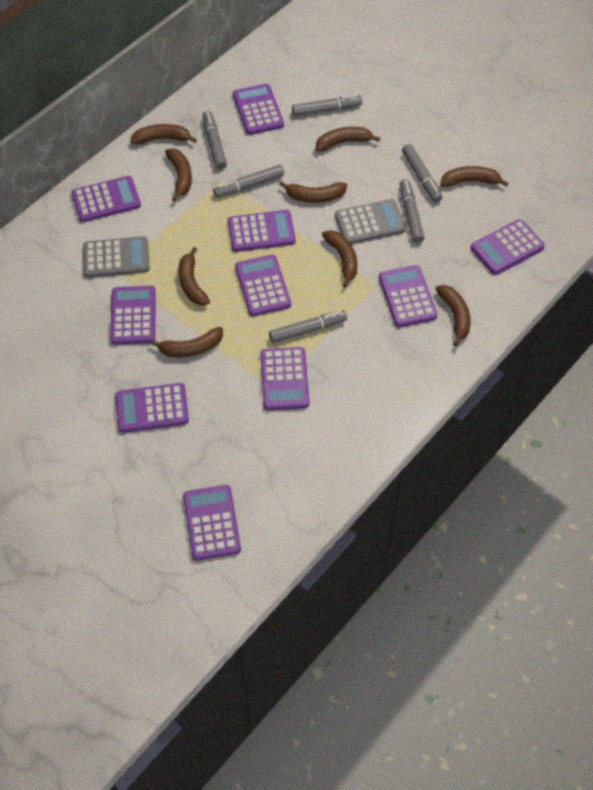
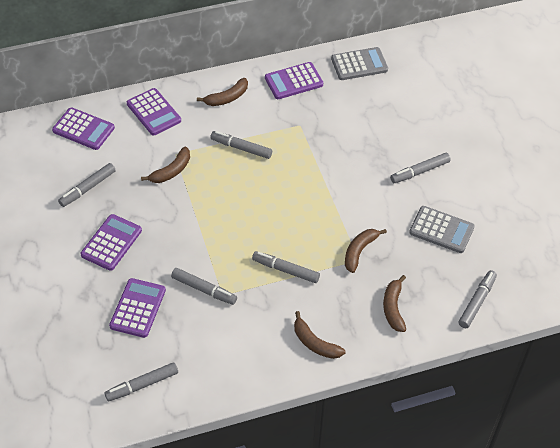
brown banana: [130,124,197,145] [150,327,223,357] [165,148,192,202] [178,247,210,306] [279,181,347,203] [316,127,380,152] [322,230,358,287] [436,285,471,346] [440,166,508,187] = 9 -> [141,147,190,183] [197,78,248,106] [294,311,345,359] [345,229,387,273] [383,275,406,332] = 5
grey marker: [203,111,227,170] [213,165,284,198] [269,310,347,343] [292,95,362,116] [400,179,424,243] [402,144,442,203] = 6 -> [58,163,116,207] [104,362,178,401] [171,268,237,305] [210,131,272,159] [252,251,320,283] [390,153,451,183] [458,270,497,328] = 7
purple calculator: [71,176,141,222] [110,286,156,345] [115,383,189,433] [183,485,241,561] [228,210,296,252] [233,84,284,135] [235,255,291,316] [261,347,309,410] [379,265,437,327] [471,219,545,275] = 10 -> [52,108,115,150] [80,214,142,271] [109,278,166,338] [127,88,181,136] [265,62,323,99] = 5

